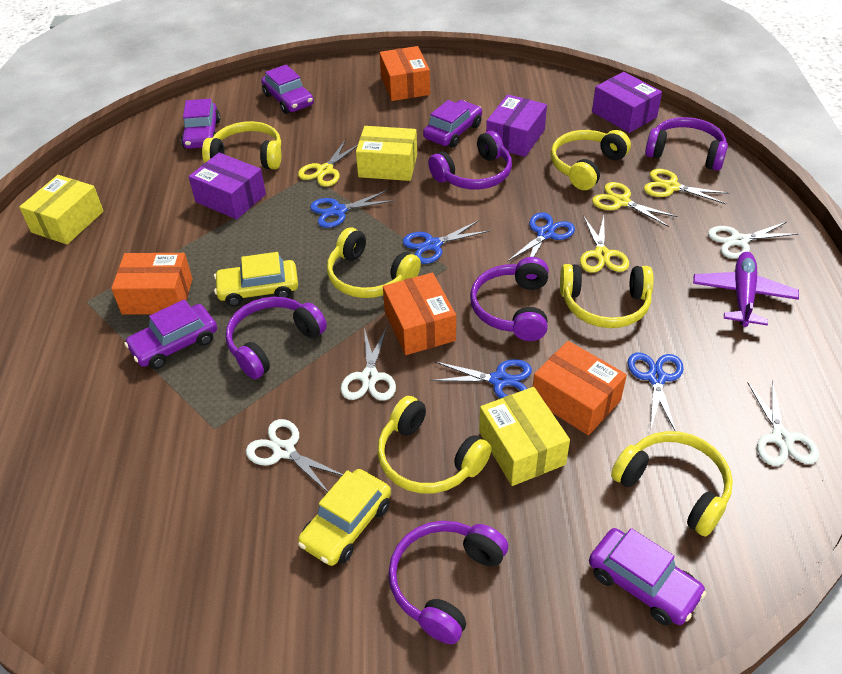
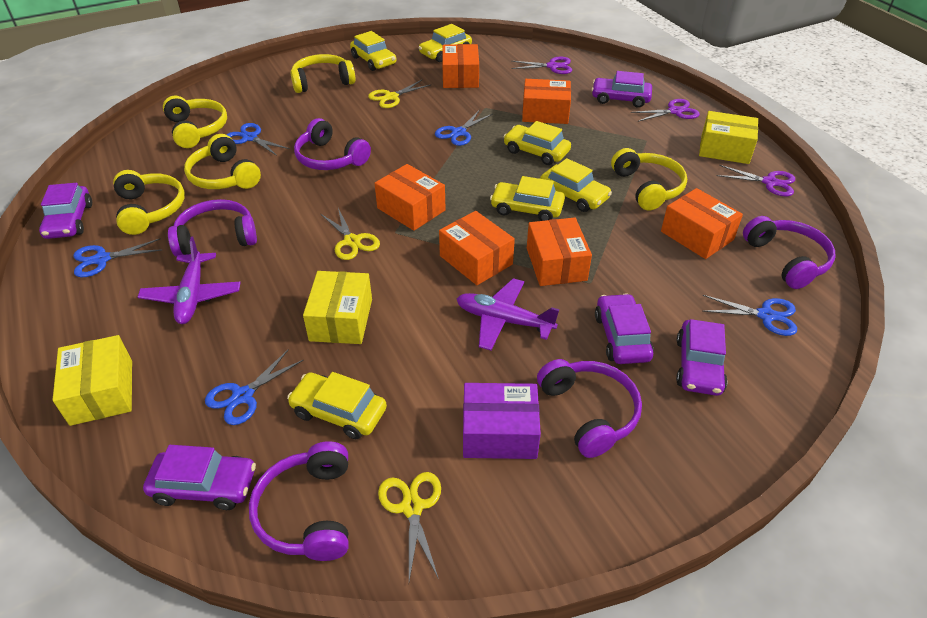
orange box: [111,253,193,315] [379,46,430,101] [383,273,456,355] [533,341,627,435] = 4 -> [375,164,446,231] [439,211,515,285] [442,44,479,88] [522,79,571,124] [527,217,592,286] [661,188,743,259] = 6
purple box: [188,153,266,219] [486,95,547,157] [592,72,662,133] = 3 -> [463,383,541,459] = 1
purple plane: [693,252,799,327] = 1 -> [138,237,241,324] [457,278,559,351] = 2
purple scissors: none = 0 -> [512,57,572,74] [630,99,700,122] [717,165,795,196] = 3
white scissors: [246,419,343,492] [341,327,396,401] [708,222,798,259] [748,380,819,466] = 4 -> none = 0
yellow car: [214,252,298,307] [298,469,391,566] = 2 -> [287,372,387,439] [350,31,396,71] [418,24,472,62] [490,176,565,221] [503,121,571,165] [540,158,612,212] = 6
yellow headphones: [202,121,281,169] [327,228,421,298] [377,396,492,494] [550,130,631,190] [560,264,654,328] [611,431,733,536] = 6 -> [113,170,185,235] [163,96,227,148] [184,134,261,189] [290,54,355,93] [611,148,687,211] = 5
yellow scissors: [298,139,358,187] [580,216,629,273] [592,182,678,227] [644,169,729,204] = 4 -> [321,208,380,260] [368,80,431,108] [378,472,441,581] = 3

